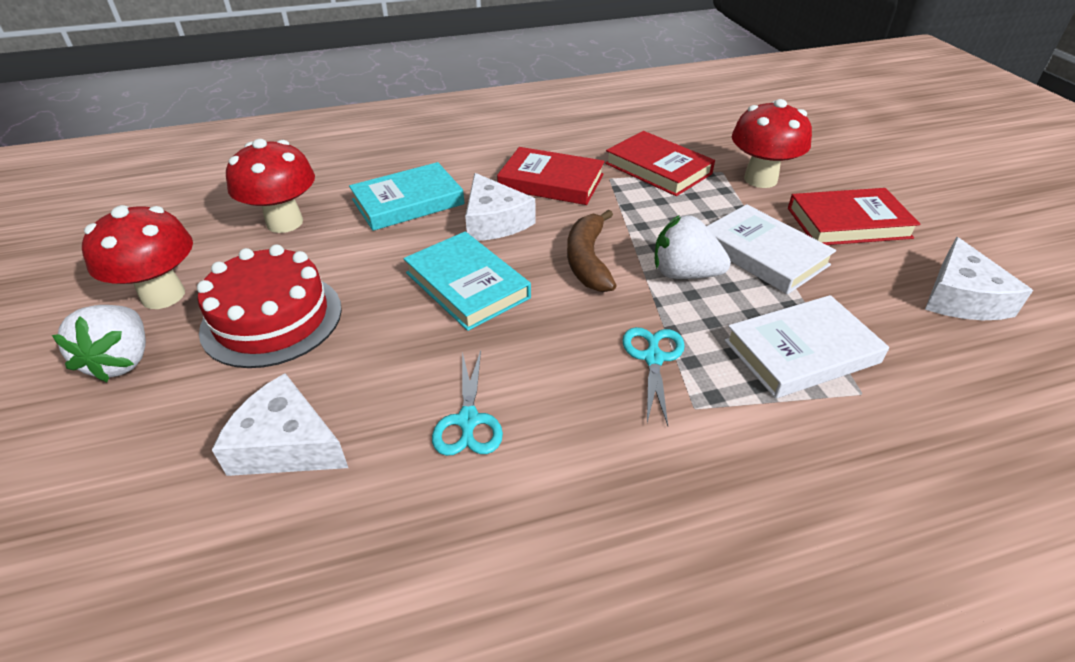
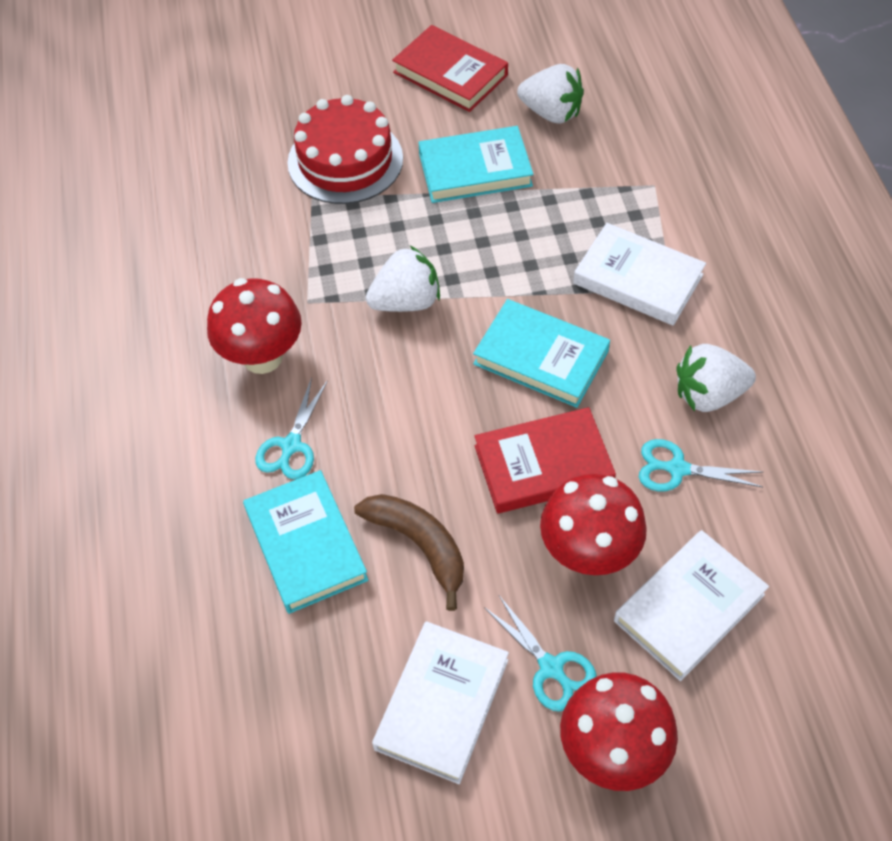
red book: [497,147,605,205] [605,131,715,196] [788,188,921,245] = 3 -> [392,25,508,112] [475,407,616,513] = 2
turquoise book: [349,162,465,231] [403,232,531,331] = 2 -> [243,470,368,614] [418,126,534,203] [473,299,610,408] = 3
turquoise scissors: [432,351,503,456] [622,327,685,426] = 2 -> [255,377,328,480] [484,596,597,712] [639,439,763,492] = 3
white book: [707,204,836,294] [725,295,889,398] = 2 -> [372,621,509,784] [573,223,706,326] [614,530,769,681] = 3
white cheese: [212,373,348,476] [465,173,536,241] [925,237,1033,320] = 3 -> none = 0
white strawberry: [52,305,146,382] [655,216,731,279] = 2 -> [366,245,440,312] [517,64,584,124] [677,344,756,412] = 3

